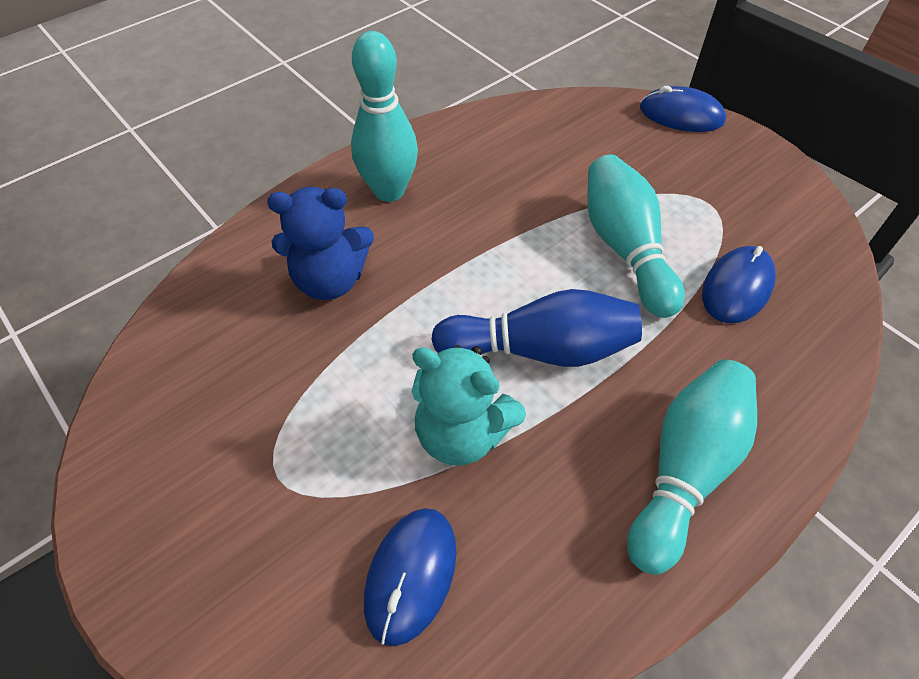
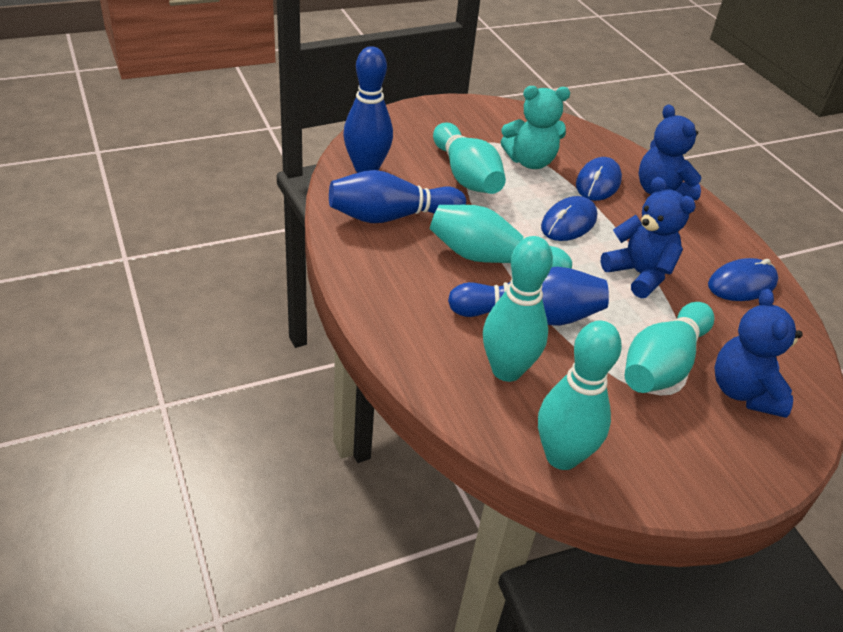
blue bowling pin: [431,289,642,367] = 1 -> [329,170,466,223] [343,46,393,173] [448,267,609,326] = 3
blue teddy bear: [267,187,374,300] = 1 -> [601,177,696,298] [638,104,702,200] [714,289,803,418] = 3
turquoise bowling pin: [351,31,418,202] [587,154,685,318] [627,359,757,575] = 3 -> [430,205,572,269] [433,122,506,194] [483,236,553,382] [538,321,622,470] [625,302,714,393] = 5

